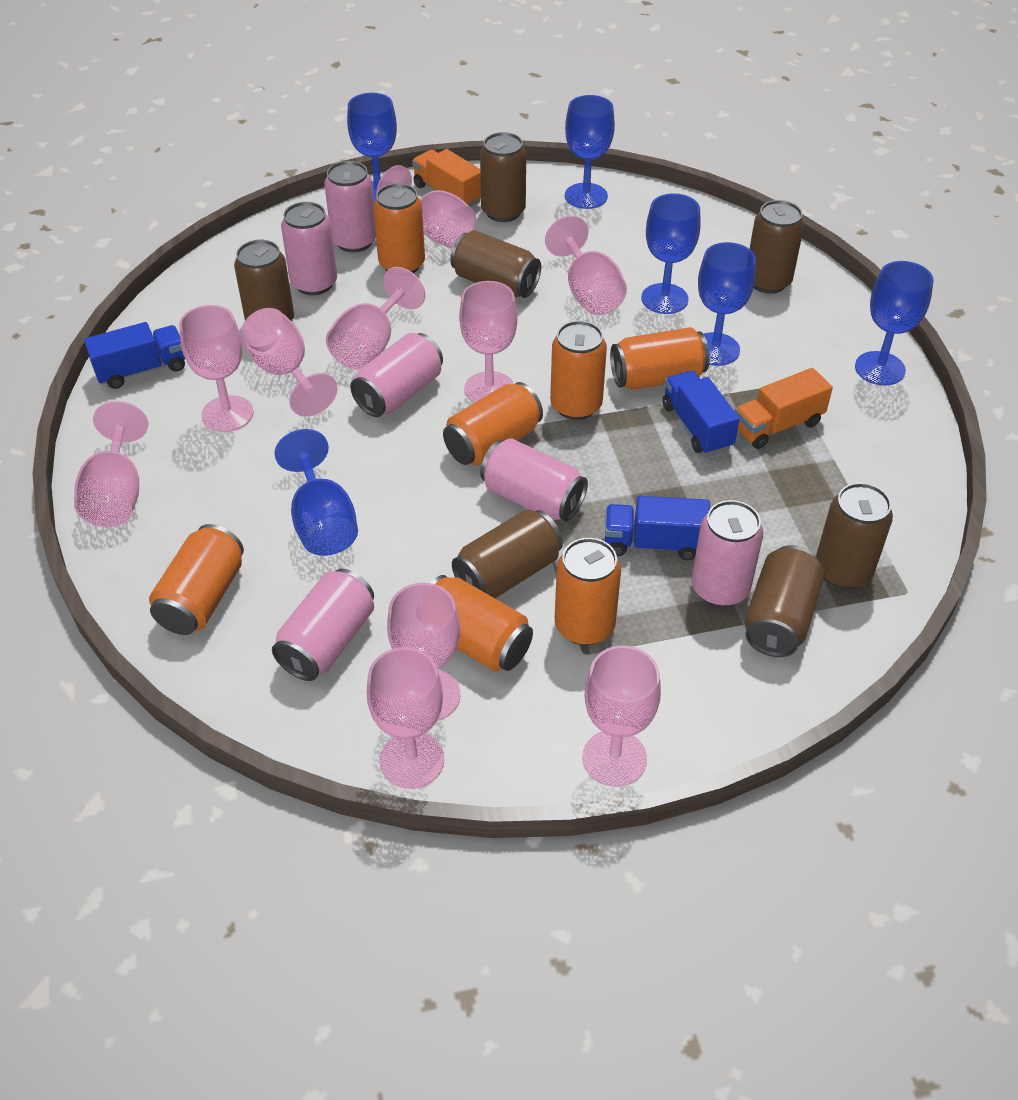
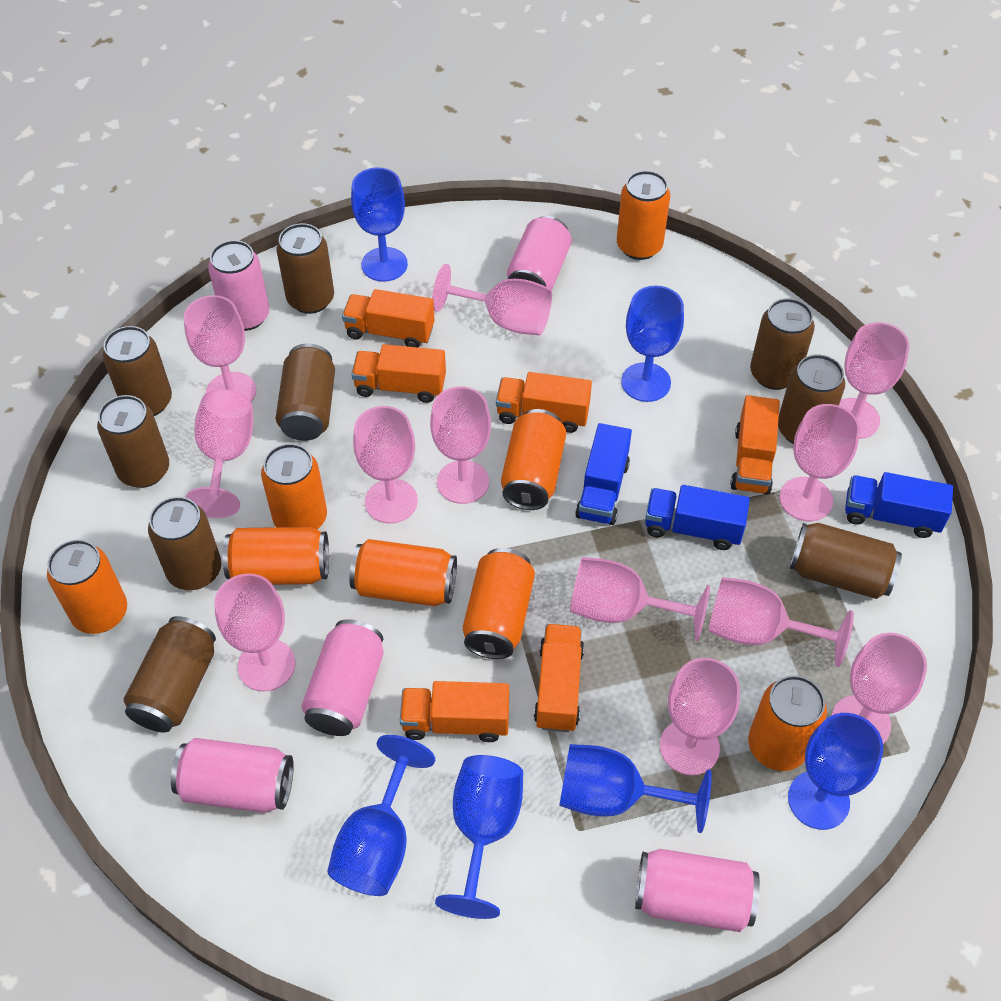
brown can: [234,240,294,321] [450,230,541,298] [452,509,563,598] [480,132,526,222] [745,545,825,657] [750,200,804,294] [816,483,893,589] = 7 -> [97,395,169,488] [103,326,172,416] [124,616,216,732] [148,497,221,590] [275,344,335,441] [277,223,334,314] [750,298,815,390] [778,354,845,444] [790,523,902,599] = 9
orange can: [149,524,244,635] [373,183,425,273] [430,575,533,671] [443,382,543,466] [550,321,607,420] [555,538,621,645] [610,327,710,390] = 7 -> [47,540,127,634] [223,527,329,585] [261,444,327,529] [350,539,457,606] [463,548,535,659] [501,409,566,510] [617,171,670,260] [748,675,827,771] = 8
orange truck: [412,149,481,207] [734,368,833,449] = 2 -> [342,289,435,348] [351,344,446,403] [400,681,509,742] [496,372,592,433] [534,624,584,732] [730,395,780,495] = 6
pink can: [272,569,374,681] [281,202,337,295] [324,161,376,252] [350,333,443,417] [480,438,588,522] [691,500,763,607] = 6 -> [171,738,294,813] [208,240,269,331] [301,619,384,736] [507,216,572,290] [635,849,760,932] = 5
pink goblet: [74,401,148,527] [179,305,254,432] [240,308,338,417] [326,267,425,370] [367,647,444,789] [377,165,476,249] [387,583,460,721] [459,281,518,403] [545,216,627,315] [583,645,661,787] = 10 -> [184,295,256,402] [185,389,253,518] [214,573,296,692] [353,406,418,524] [430,386,491,504] [432,264,552,336] [570,557,710,641] [660,658,740,775] [708,577,854,667] [780,404,860,521] [831,633,927,744] [839,322,909,439] = 12

